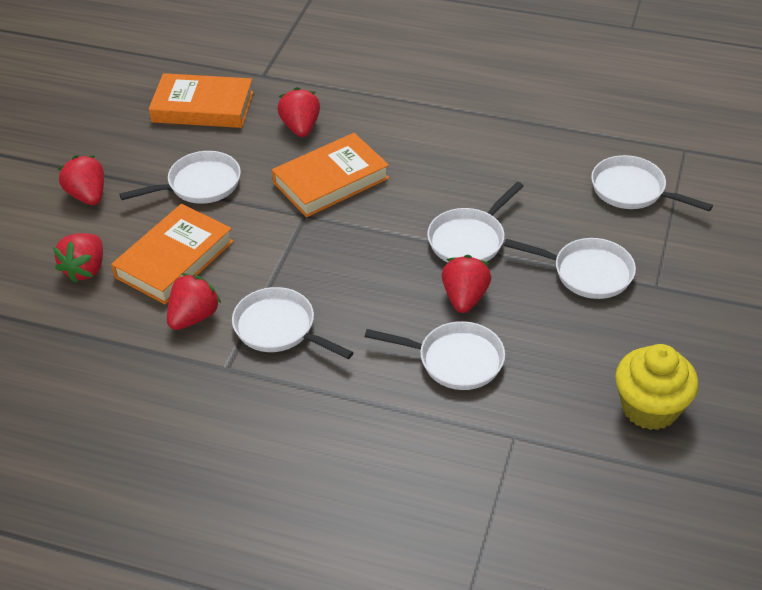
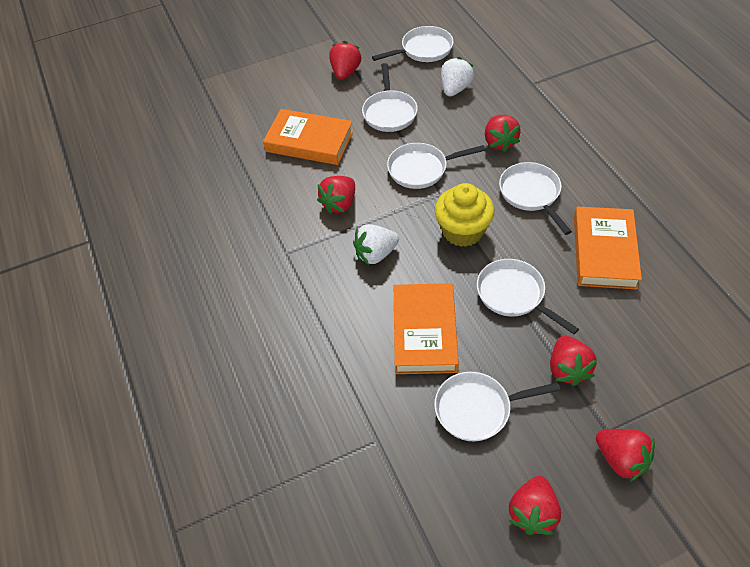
red strawberry: [53,233,103,283] [58,155,104,205] [167,274,221,330] [277,87,320,137] [442,255,491,313] = 5 -> [317,176,355,214] [329,41,361,80] [485,115,521,152] [509,476,561,535] [550,336,597,386] [596,429,655,482] = 6
white strawberry: none = 0 -> [353,224,399,265] [441,57,474,96] = 2

